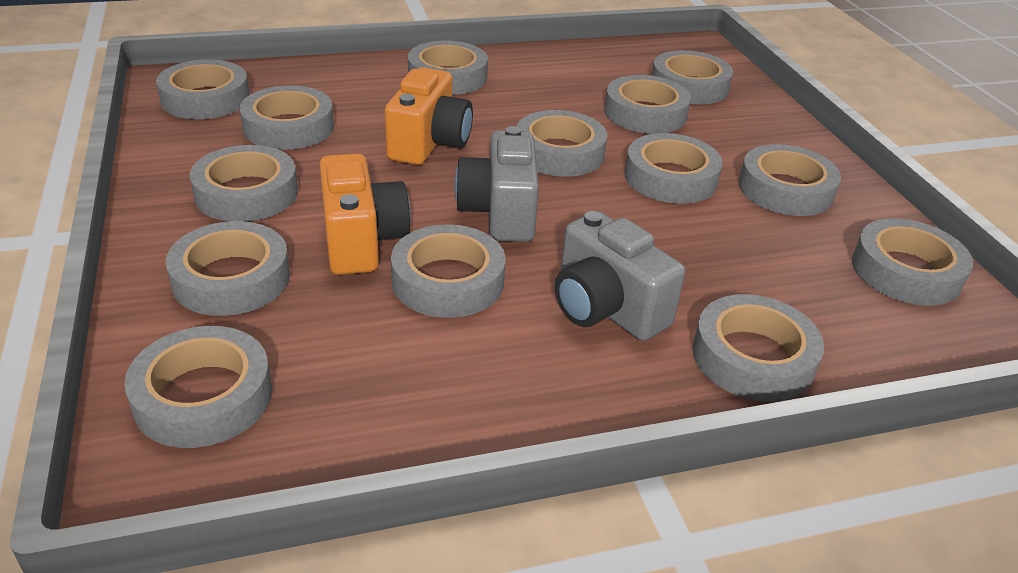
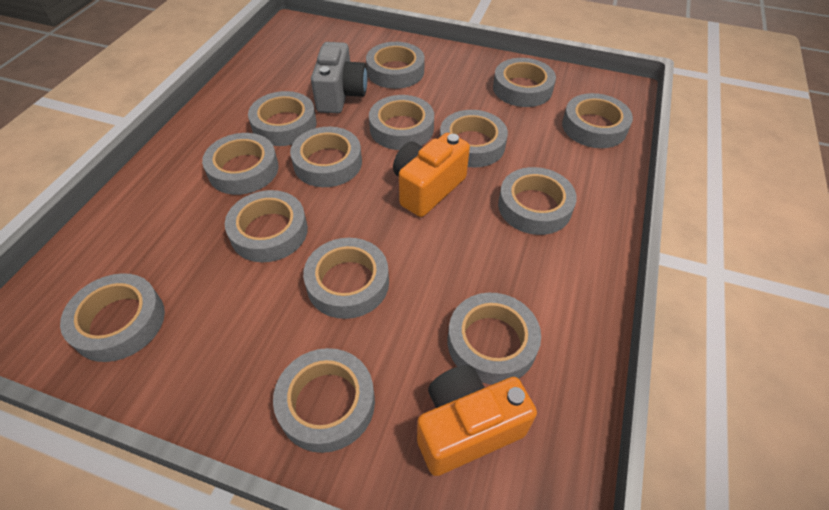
grey camera: [455,126,539,242] [555,211,685,341] = 2 -> [311,42,368,113] = 1

